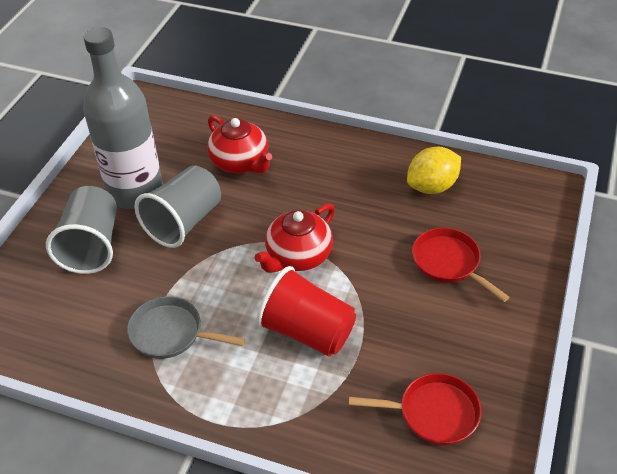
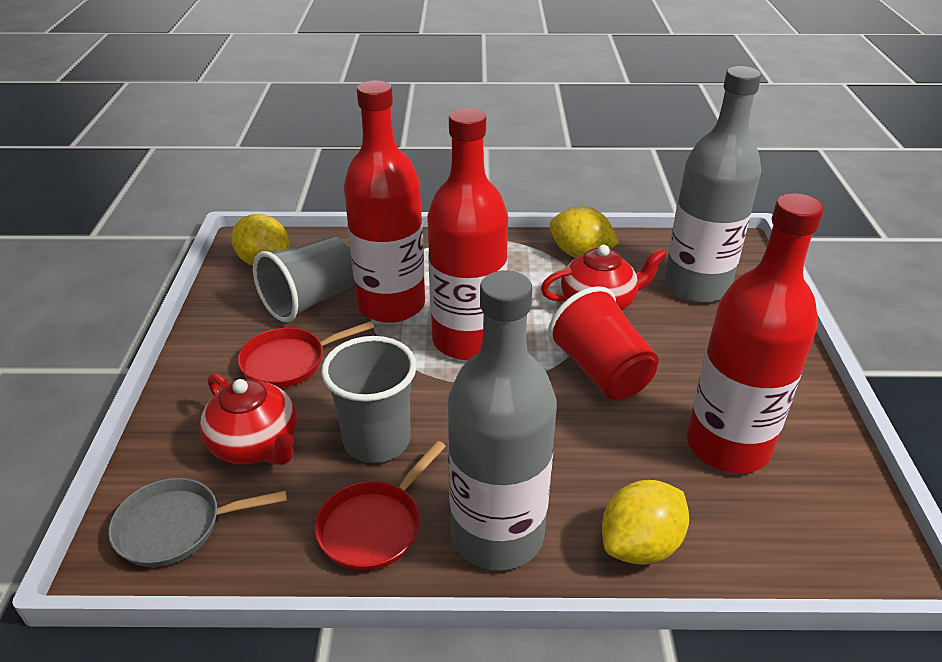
grey bottle: [83,27,163,209] = 1 -> [448,270,557,570] [664,66,762,303] = 2
red bottle: none = 0 -> [344,81,425,323] [427,108,508,360] [687,193,824,473] = 3
yellow lemon: [407,147,461,194] = 1 -> [231,214,290,266] [549,206,619,258] [602,480,689,565] = 3

